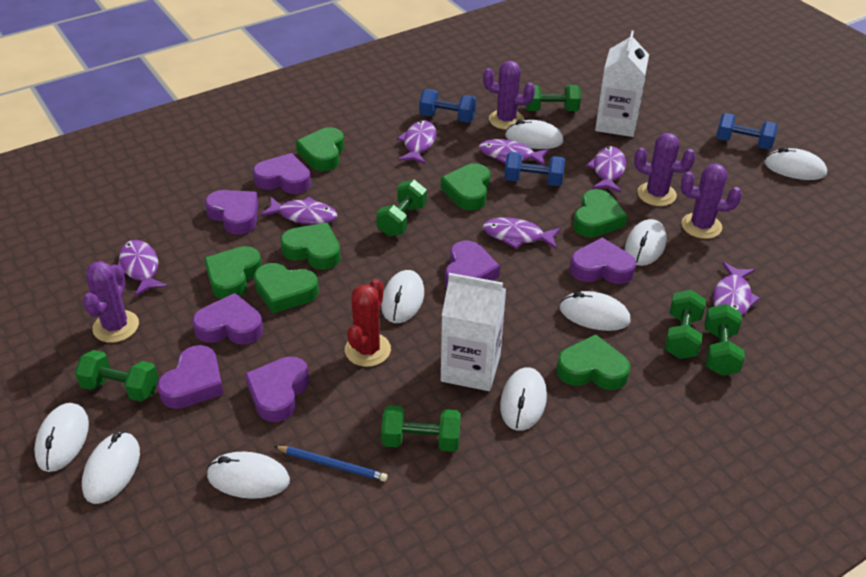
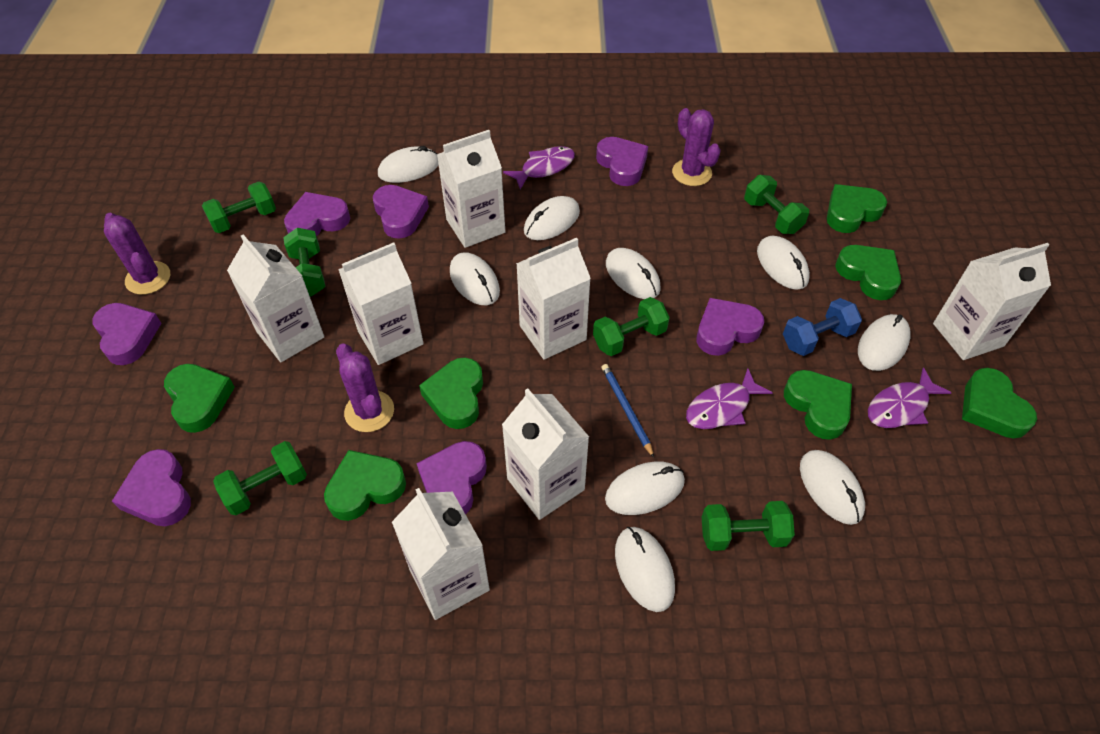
blue dumbbell: [419,89,477,123] [504,152,565,186] [716,113,778,149] = 3 -> [783,298,862,356] = 1
purple cactus: [83,261,139,343] [483,61,535,130] [634,133,696,206] [681,164,742,239] = 4 -> [104,213,170,295] [336,343,394,432] [672,108,721,186] = 3
purple fish: [118,240,168,297] [260,197,337,225] [397,120,437,164] [479,139,550,166] [483,217,561,249] [586,146,626,193] [713,262,761,316] = 7 -> [503,146,575,190] [686,368,773,429] [868,367,952,428] = 3
red cactus: [345,279,391,367] = 1 -> none = 0
white carton: [441,273,506,391] [595,31,649,137] = 2 -> [227,234,324,362] [338,242,424,365] [392,488,490,620] [437,130,505,248] [502,388,589,520] [516,238,591,360] [933,243,1051,360] = 7

